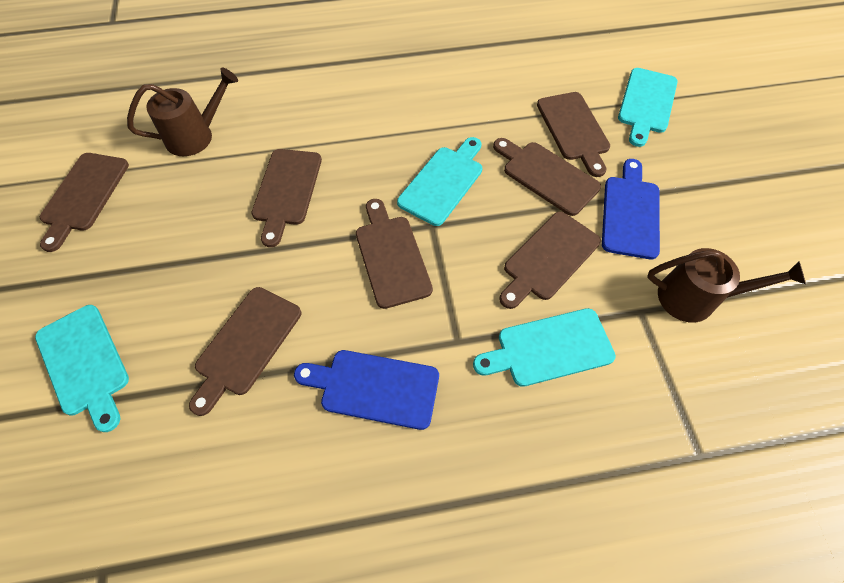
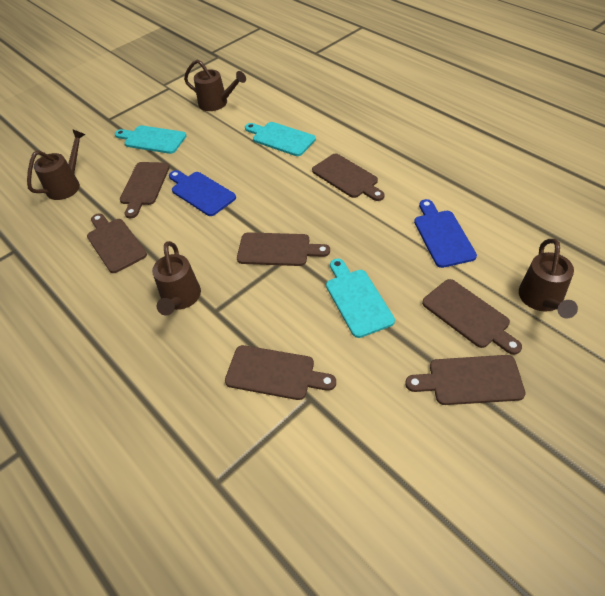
brown watering can: [127,67,238,156] [647,248,806,323] = 2 -> [27,129,86,200] [152,241,201,315] [184,59,246,111] [519,239,578,319] = 4
turquoise cutting board: [35,305,129,432] [397,137,482,226] [473,308,616,387] [618,68,678,147] = 4 -> [115,125,186,154] [245,122,316,156] [326,259,395,338] = 3

